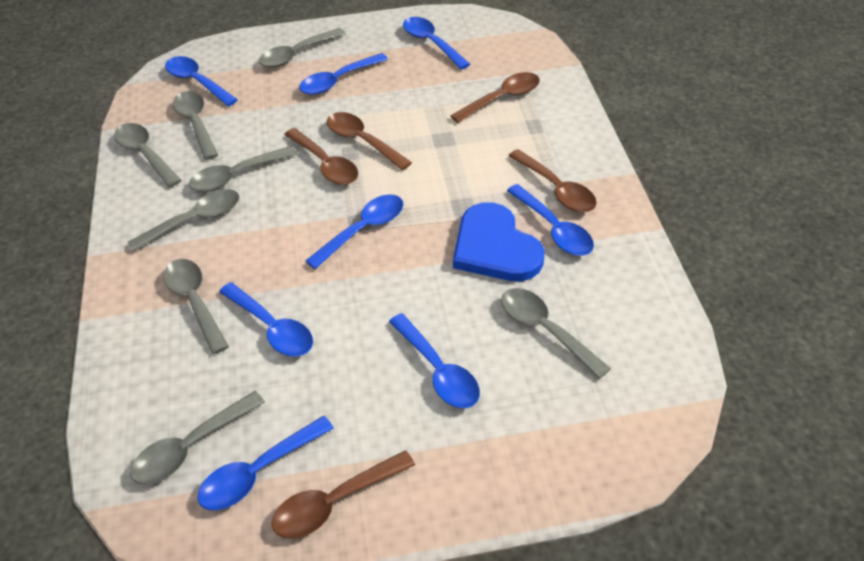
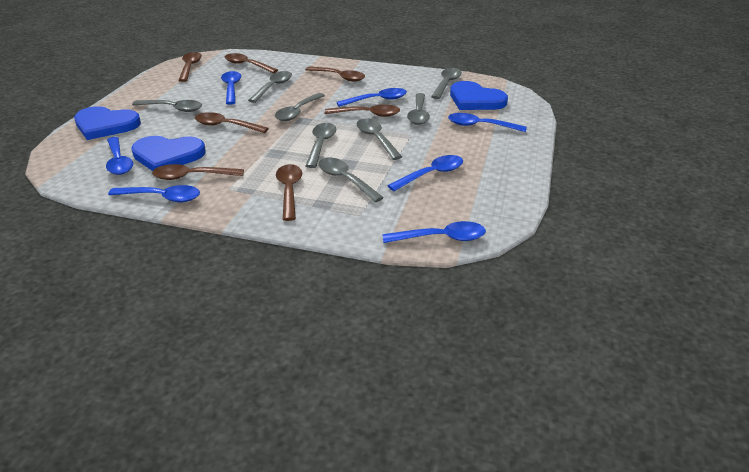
blue heart: [453,202,544,281] = 1 -> [74,106,141,140] [131,136,206,171] [450,81,508,110] = 3
blue spoon: [165,56,238,106] [197,416,334,510] [219,282,313,357] [299,53,388,95] [305,194,404,269] [389,313,480,408] [403,17,470,70] [507,184,594,256] = 8 -> [106,137,133,175] [108,185,200,202] [221,71,241,105] [337,88,407,107] [382,221,486,243] [387,155,463,191] [448,113,527,132] = 7
brown spoon: [272,450,415,539] [284,128,358,185] [326,112,412,170] [450,72,540,123] [508,149,597,212] = 5 -> [152,164,244,180] [178,52,202,82] [195,112,269,133] [225,53,278,73] [276,164,302,221] [305,66,365,82] [324,104,400,117] = 7

